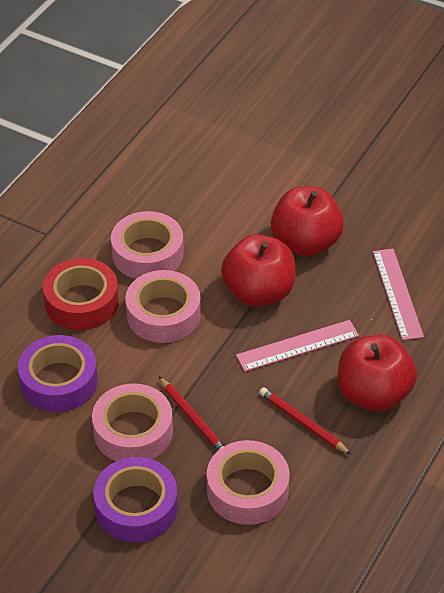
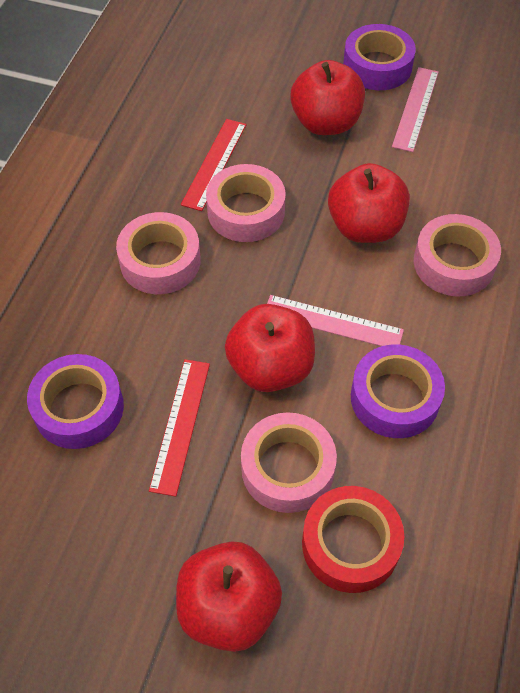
purple tape: [18,335,98,412] [93,457,178,542] = 2 -> [27,354,124,449] [343,24,416,90] [351,344,445,438] = 3
red apple: [221,234,295,307] [271,186,344,257] [338,335,417,412] = 3 -> [176,541,282,652] [225,304,315,392] [290,60,365,135] [328,163,410,243] = 4
red pencil: [159,377,225,451] [259,387,351,455] = 2 -> none = 0
red ruler: none = 0 -> [149,359,210,497] [181,119,246,211] = 2

